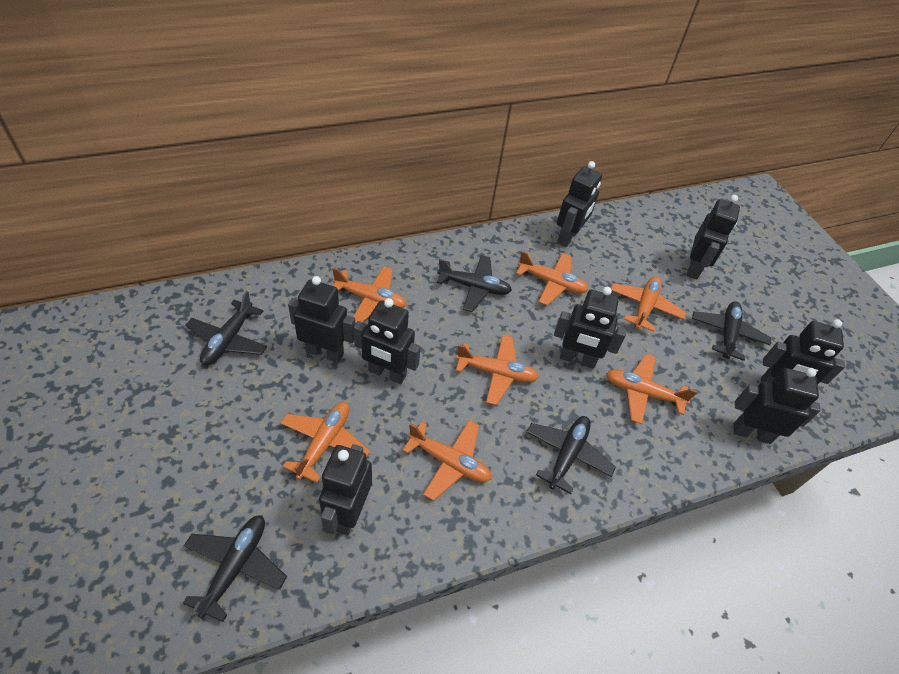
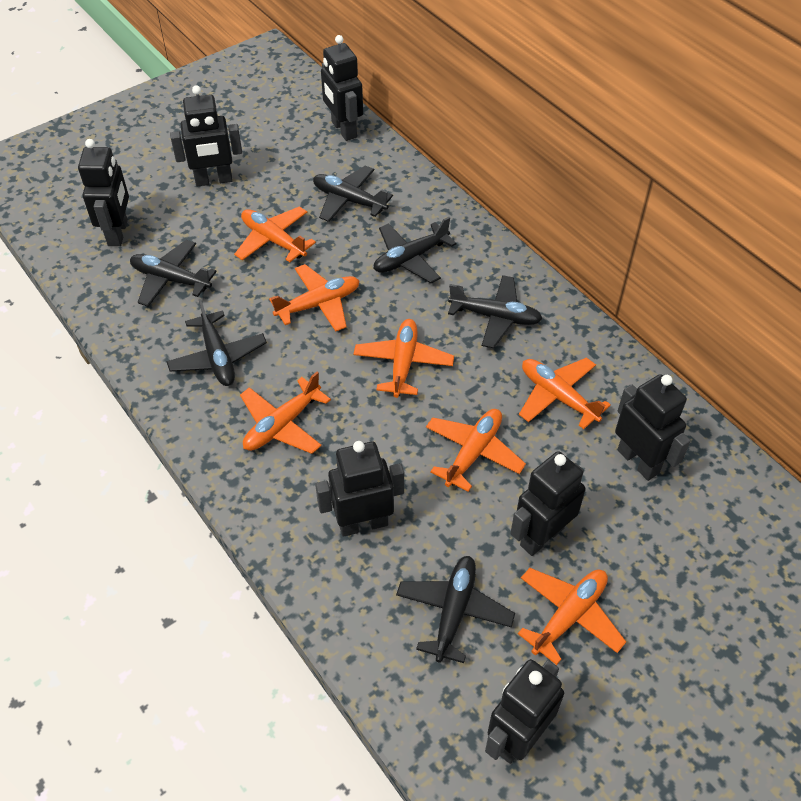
black plane: [183,515,287,622] [185,291,267,366] [437,255,512,312] [527,416,616,494] [692,301,771,361] = 5 -> [130,240,217,307] [166,299,267,386] [313,166,393,222] [374,217,457,283] [396,556,515,663] [448,275,543,348] = 6
black robot: [288,276,355,363] [319,444,372,535] [354,298,421,384] [554,287,627,369] [557,161,602,247] [687,195,740,279] [734,368,820,444] [761,319,845,384] = 8 -> [78,139,129,246] [170,85,242,187] [315,441,404,537] [321,35,363,141] [485,659,564,764] [510,451,586,556] [615,374,691,481] = 7

